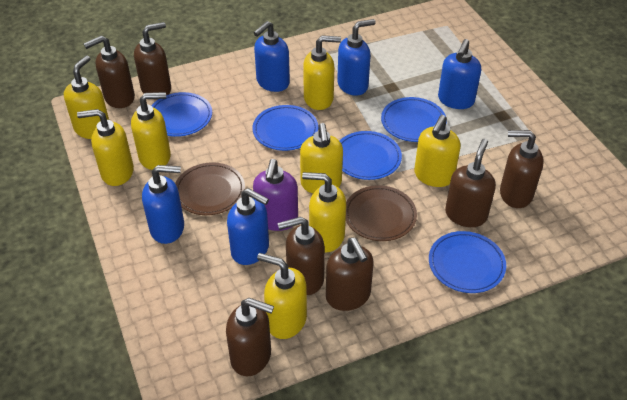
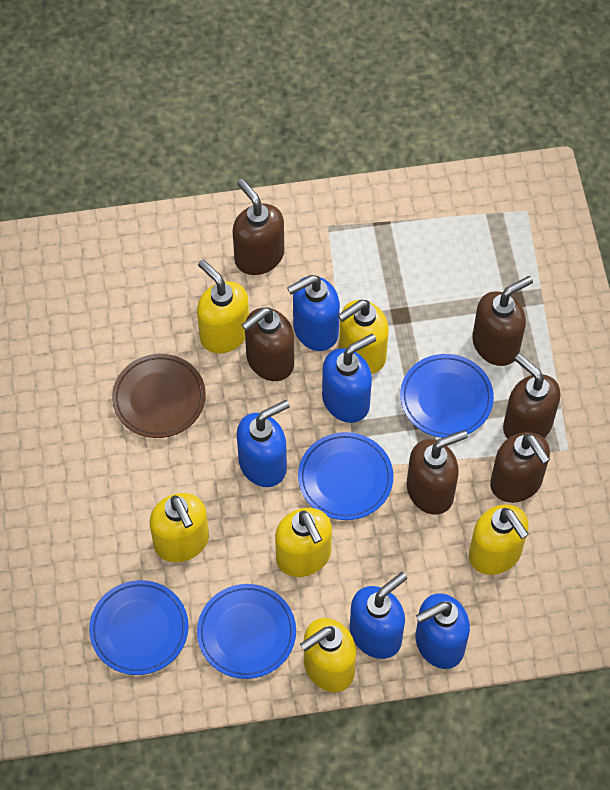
blue plate: [151,92,212,137] [252,105,318,151] [339,131,402,180] [381,97,447,142] [429,231,506,293] = 5 -> [89,580,189,675] [197,584,296,679] [298,432,393,520] [400,354,494,438] = 4
brown plate: [175,162,245,215] [346,185,417,241] = 2 -> [112,354,206,438] = 1
brown soap dispenser: [84,35,135,108] [134,22,171,100] [226,298,274,376] [277,217,325,295] [326,238,374,311] [445,139,496,227] [500,130,544,208] = 7 -> [233,179,284,275] [242,307,294,381] [407,430,468,515] [472,276,533,366] [490,432,550,503] [503,354,560,439] = 6
purple soap dispenser: [253,159,298,231] = 1 -> none = 0
yellow soap dispenser: [64,55,109,139] [77,109,134,186] [131,92,171,170] [257,253,307,339] [300,123,343,193] [302,172,346,253] [303,35,341,110] [414,115,461,187] = 8 -> [149,493,209,562] [197,260,249,354] [275,508,332,577] [300,618,356,692] [338,300,389,374] [469,504,529,575] = 6

